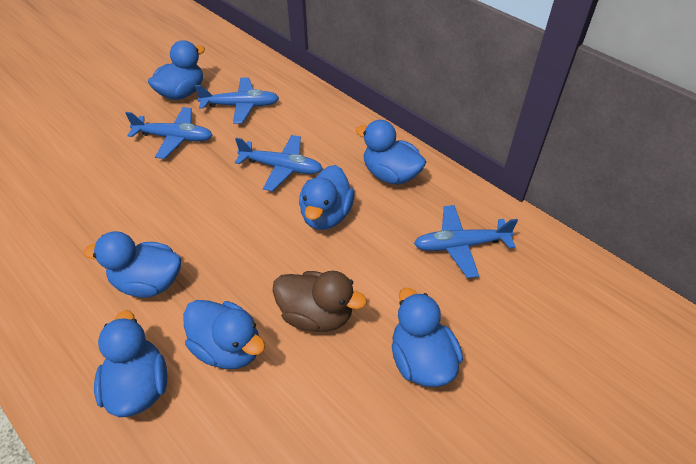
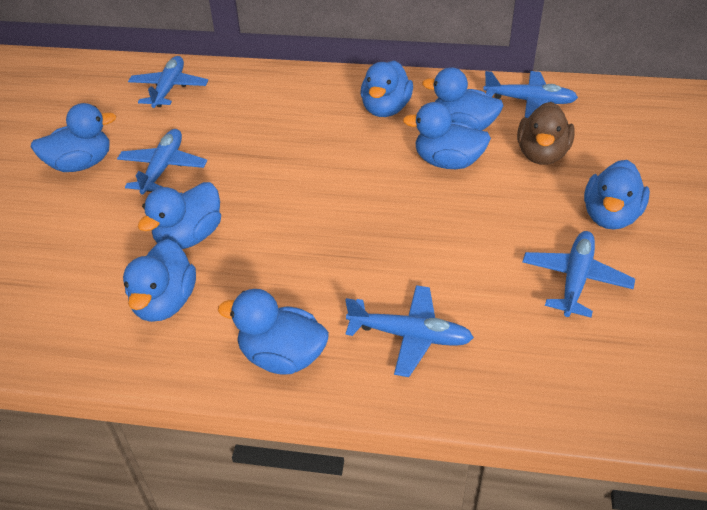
blue duck: [83,231,181,298] [94,310,167,417] [148,40,205,100] [183,300,265,369] [299,165,355,230] [356,120,426,185] [391,288,463,387] = 7 -> [30,103,116,172] [123,239,196,322] [138,182,221,249] [218,289,329,375] [361,61,413,117] [403,102,491,169] [422,67,503,131] [584,160,650,230] = 8
blue plane: [125,107,212,159] [195,78,279,124] [235,135,323,191] [414,205,518,278] = 4 -> [117,129,207,194] [128,56,208,108] [345,285,474,377] [483,71,578,118] [522,231,635,318] = 5

